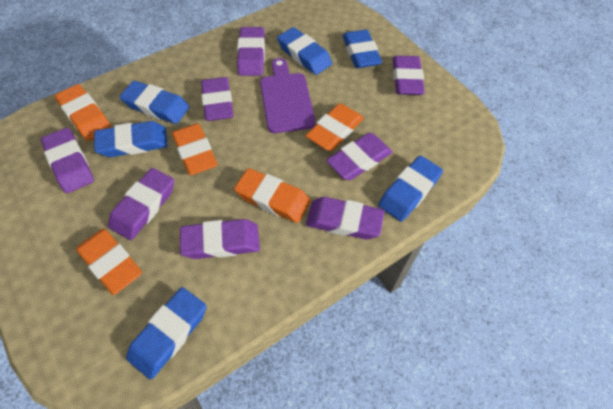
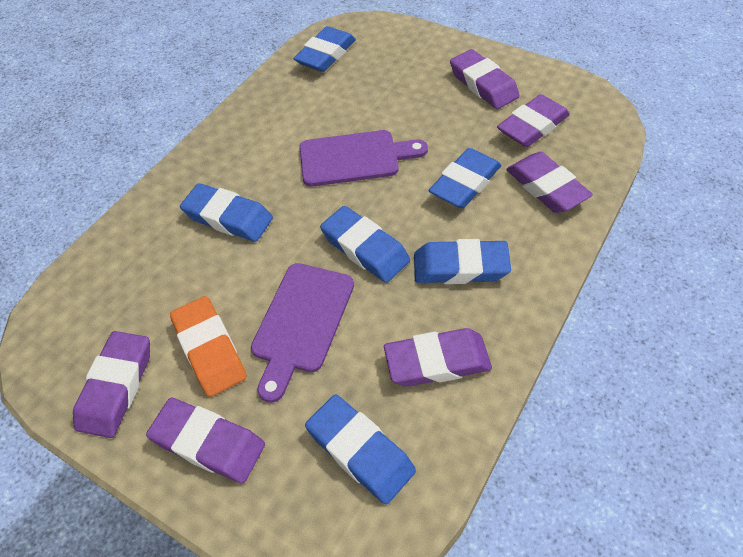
orange eraser: [55,84,112,141] [76,229,142,295] [172,123,217,175] [234,168,310,223] [305,103,364,151] = 5 -> [170,296,247,397] = 1
purple cutting board: [260,58,316,133] = 1 -> [251,263,354,403] [299,130,428,187] = 2
purple eraser: [41,128,94,193] [108,168,174,240] [180,219,260,259] [201,77,234,121] [237,27,265,76] [306,197,384,239] [326,133,392,180] [393,55,425,95] = 8 -> [73,331,150,438] [146,398,265,483] [384,328,492,387] [450,49,520,109] [497,94,570,147] [506,152,593,213] = 6

